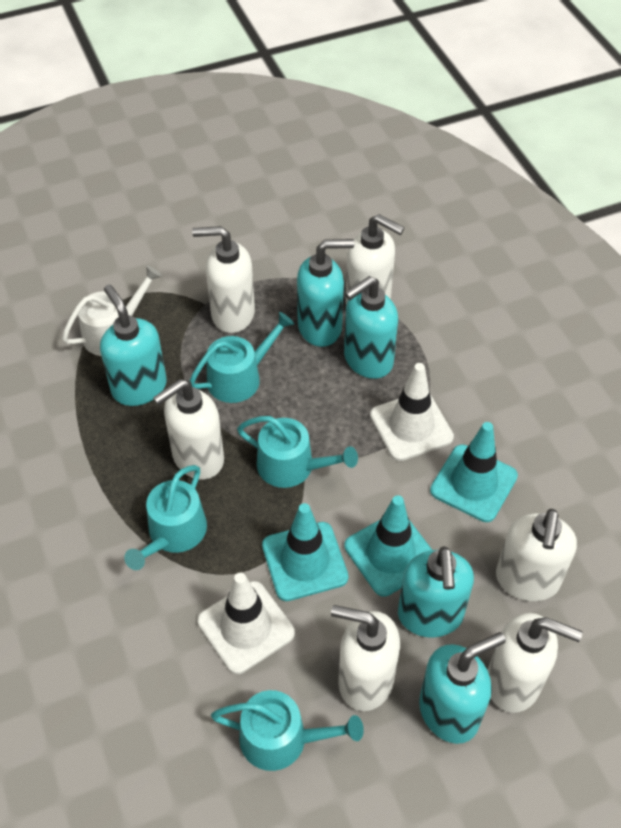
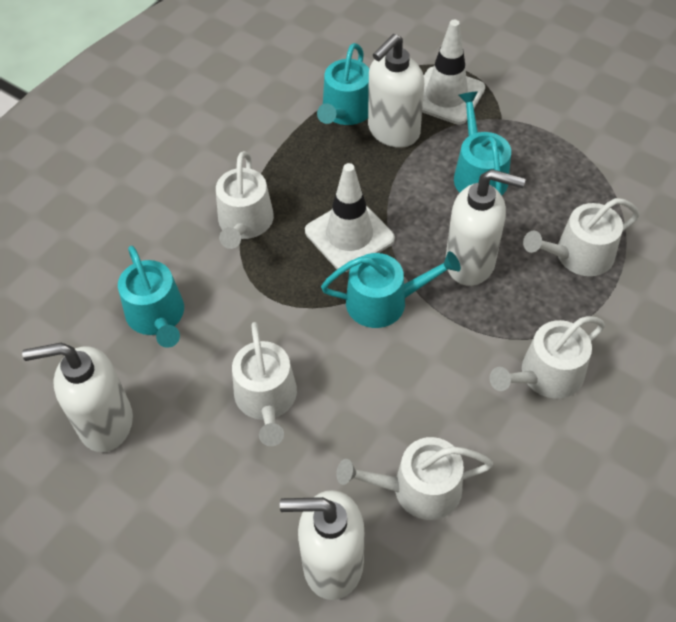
turquoise soap dispenser: [100,285,167,406] [297,239,354,347] [344,276,398,379] [398,546,474,638] [419,632,506,744] = 5 -> none = 0
turquoise traffic cone: [262,503,348,601] [344,495,432,597] [430,422,518,522] = 3 -> none = 0
white soap dispenser: [153,379,224,480] [192,226,255,333] [331,605,400,711] [345,214,405,305] [488,613,583,713] [496,509,577,601] = 6 -> [22,343,133,452] [280,490,364,600] [368,34,424,148] [446,169,526,286] = 4
white watering can: [62,265,162,356] = 1 -> [216,151,274,249] [232,322,297,446] [336,437,493,520] [490,316,605,399] [523,198,640,276] = 5

